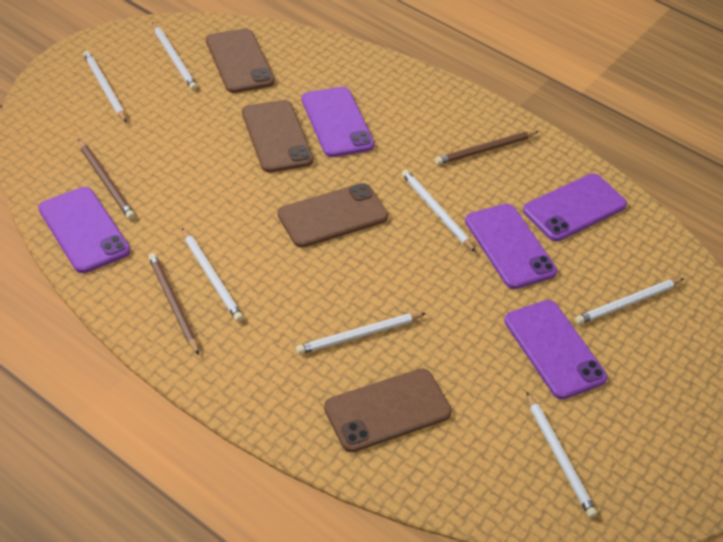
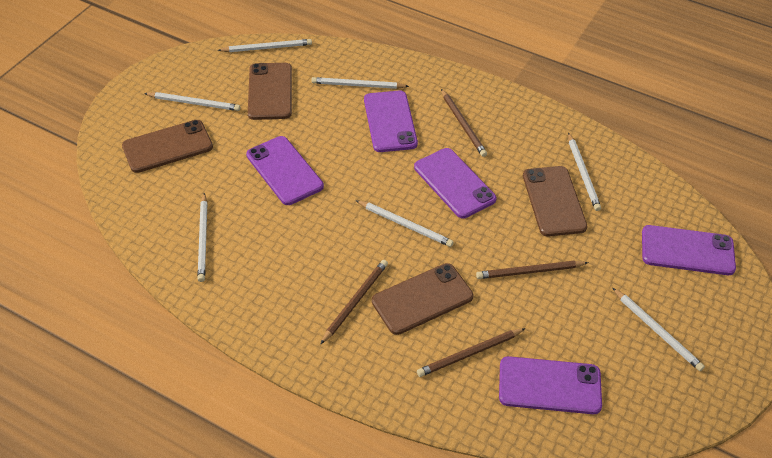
brown pencil: [78,139,135,219] [148,253,199,355] [435,131,539,165] = 3 -> [321,260,388,344] [417,328,526,377] [441,89,487,157] [476,261,588,279] = 4

